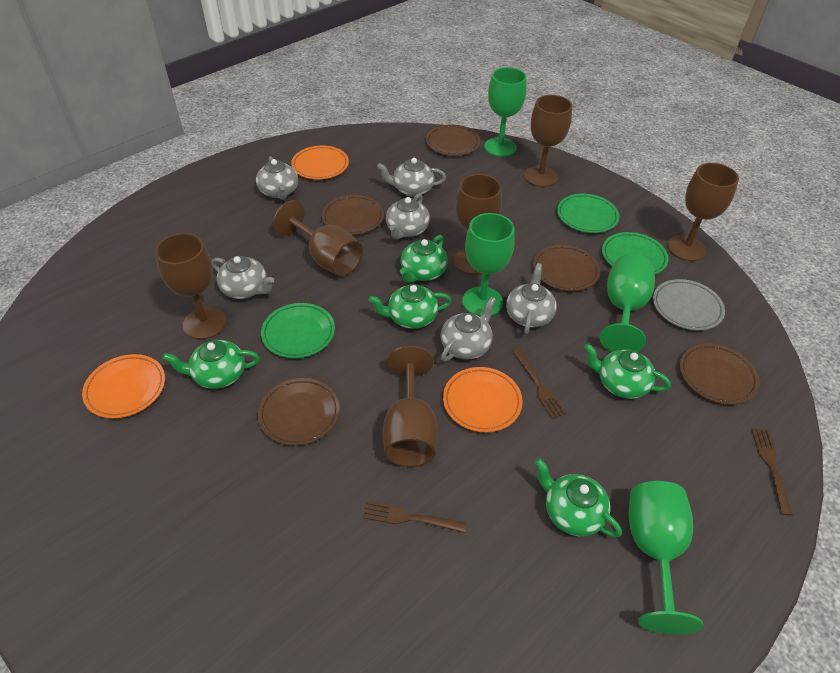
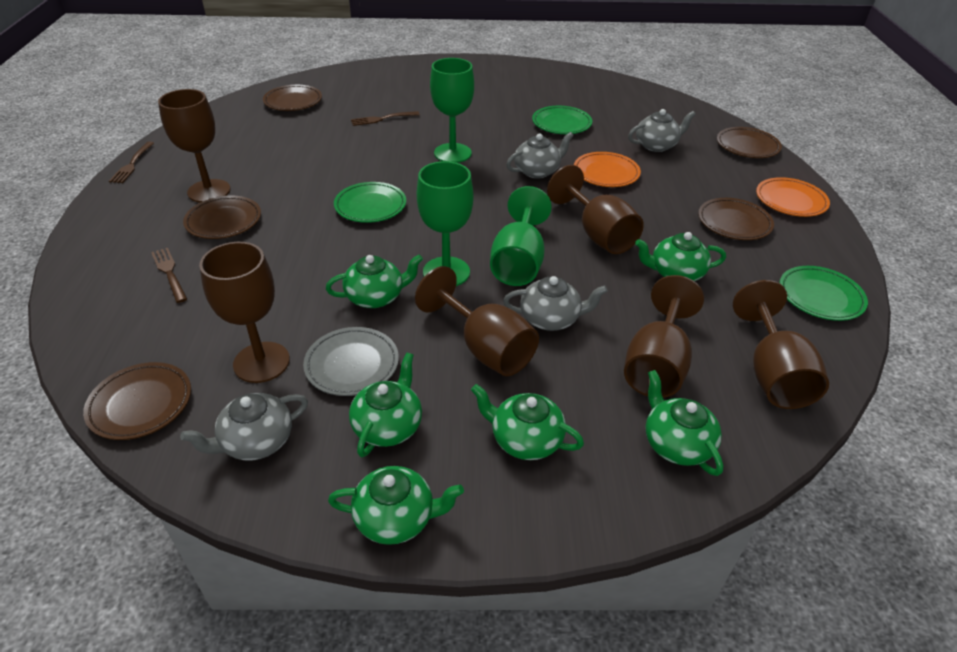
green goblet: [462,213,515,316] [484,67,527,157] [600,254,655,352] [629,481,703,635] = 4 -> [417,161,474,286] [430,58,474,163] [490,186,552,286] = 3
green teapot: [163,340,260,389] [369,284,452,329] [400,235,448,283] [535,458,622,538] [584,344,671,399] = 5 -> [326,254,423,308] [328,466,464,545] [349,352,422,457] [471,384,584,460] [635,232,726,281] [646,370,723,476] = 6
grey teapot: [212,256,274,299] [256,156,298,200] [377,158,446,197] [386,193,430,239] [440,297,496,361] [506,263,557,334] = 6 -> [180,393,308,460] [503,276,608,331] [506,132,574,179] [628,109,696,152] = 4
orange plate: [82,354,165,418] [291,146,349,180] [443,367,523,432] = 3 -> [574,152,641,187] [756,177,830,217] = 2

